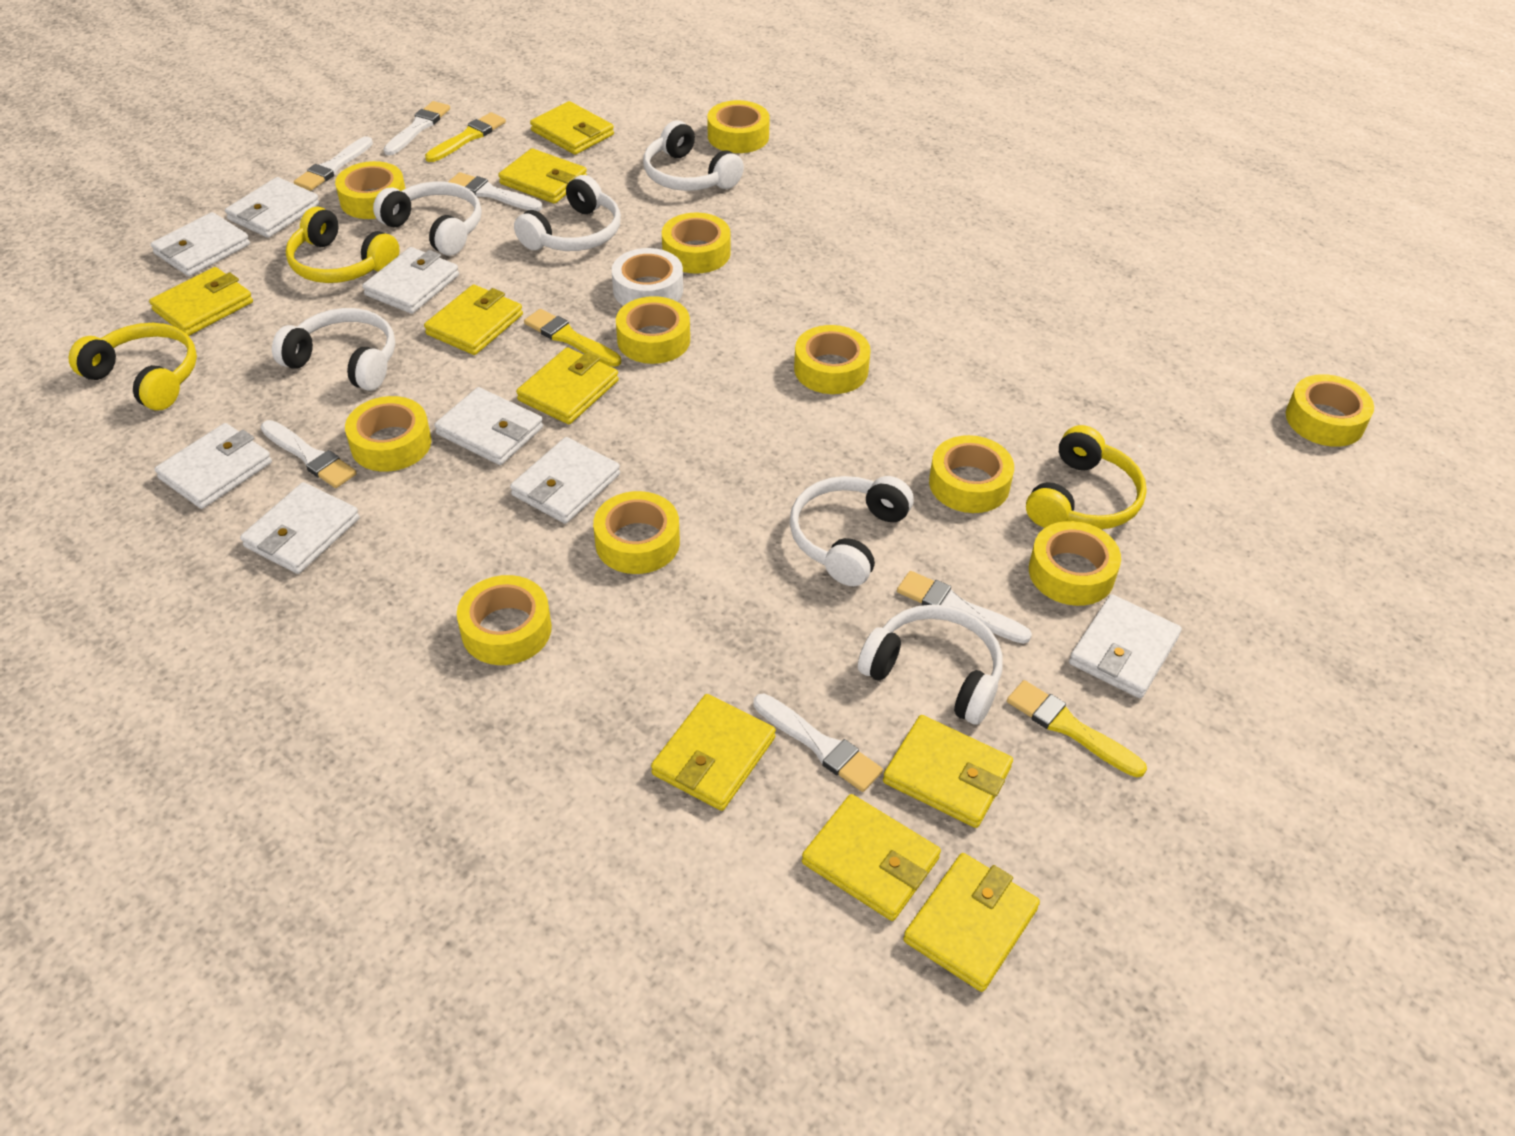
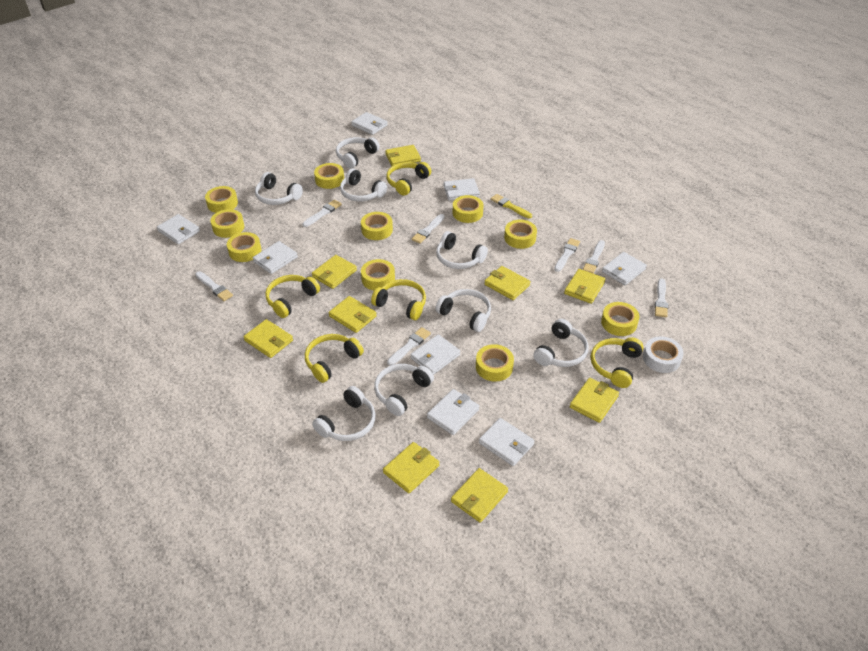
white brush: [261,420,357,488] [294,136,373,191] [383,101,450,155] [448,172,542,211] [754,694,883,792] [897,571,1032,644] = 6 -> [196,271,233,301] [302,200,342,227] [387,327,431,366] [412,214,445,244] [554,238,580,272] [583,240,605,274] [655,278,668,318] = 7
white headphones: [272,308,395,391] [373,182,482,256] [514,175,621,251] [643,121,744,191] [790,476,914,586] [858,604,1002,725] = 6 -> [255,172,303,205] [312,386,376,441] [336,137,380,169] [340,168,387,201] [374,364,434,416] [435,289,491,332] [436,231,488,269] [533,319,588,367] = 8
yellow brush: [425,112,506,162] [524,309,621,367] [1007,680,1147,778] = 3 -> [491,194,532,218] = 1
yellow headphones: [69,323,197,410] [286,207,399,283] [1026,425,1147,529] = 3 -> [265,275,320,318] [305,334,364,383] [371,279,426,320] [387,162,431,196] [591,337,644,388] = 5
yellow tape: [335,161,405,219] [345,396,431,472] [457,575,552,665] [593,491,680,574] [616,296,690,364] [662,213,731,274] [707,100,770,153] [794,325,871,394] [929,435,1014,513] [1029,521,1121,606] [1286,374,1374,447] = 11 -> [205,186,238,213] [210,209,244,238] [227,232,261,262] [314,163,344,189] [361,212,393,240] [361,259,395,290] [453,195,484,223] [476,344,514,381] [504,220,537,249] [601,302,639,336] = 10

